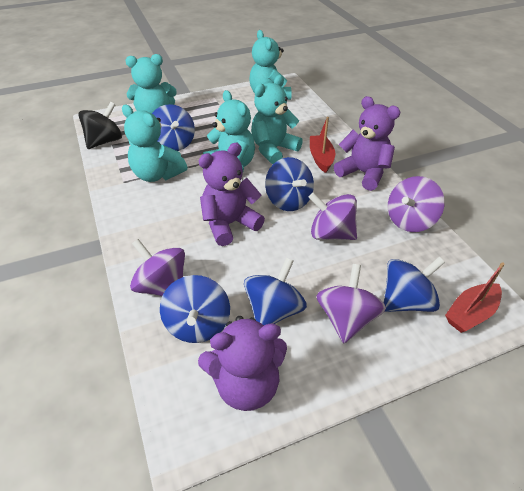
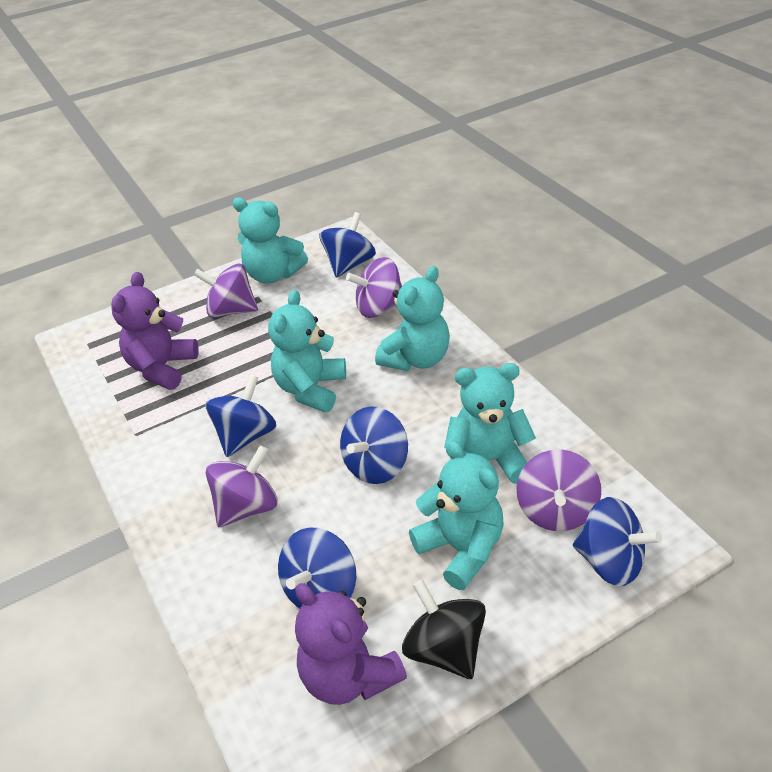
purple teddy bear: [198,316,287,411] [199,143,265,246] [334,96,400,191] = 3 -> [111,272,199,390] [295,583,407,705] = 2
red boat: [310,117,335,173] [445,262,505,333] = 2 -> none = 0

